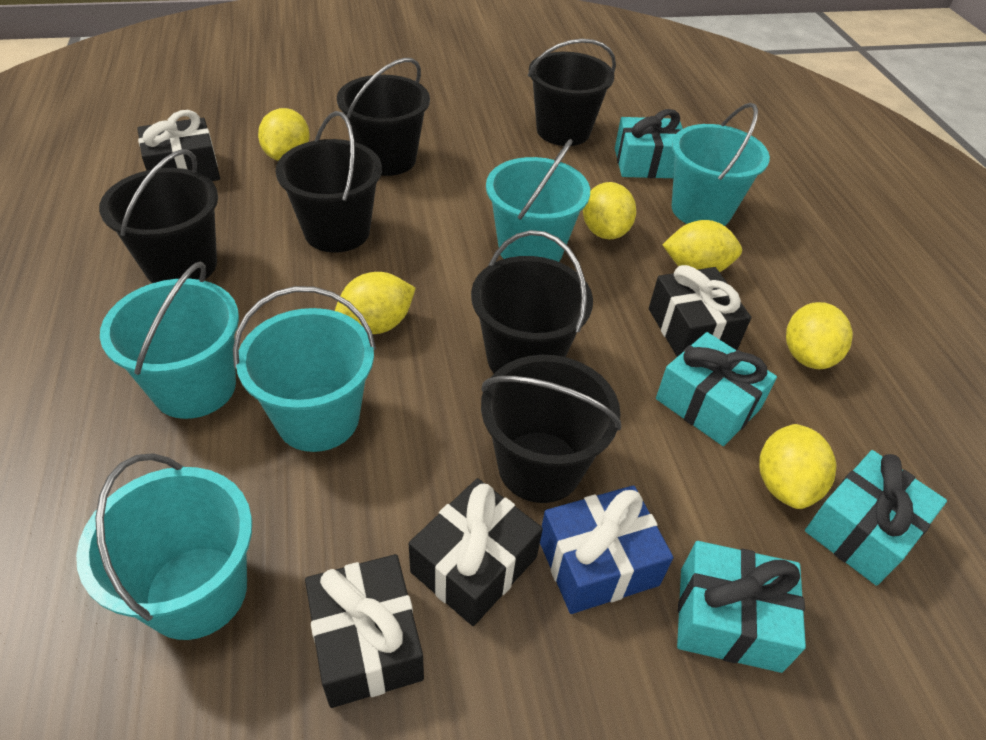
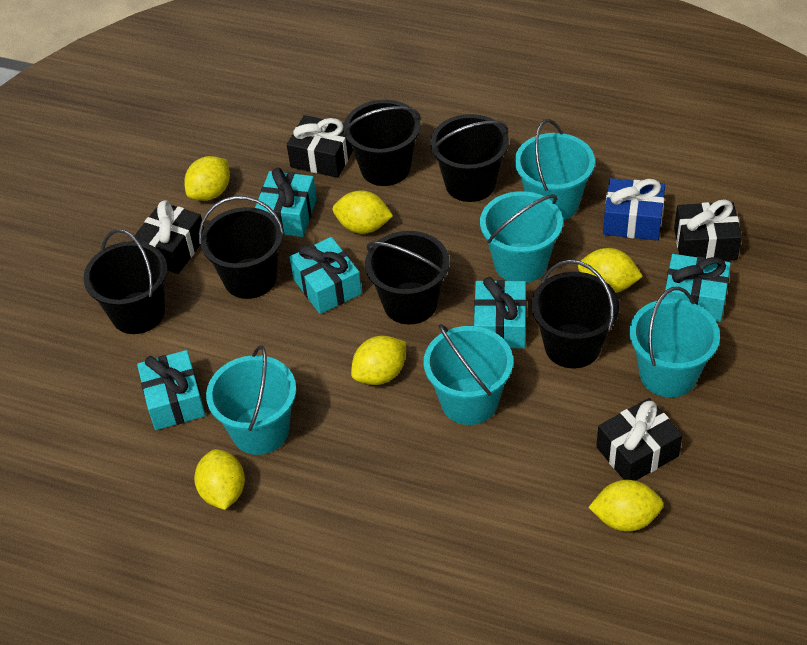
turquoise gift: [615,109,683,178] [656,332,777,446] [677,541,806,673] [805,450,947,586] = 4 -> [137,350,205,430] [255,167,317,237] [290,237,362,314] [474,277,527,348] [664,254,731,322] = 5

